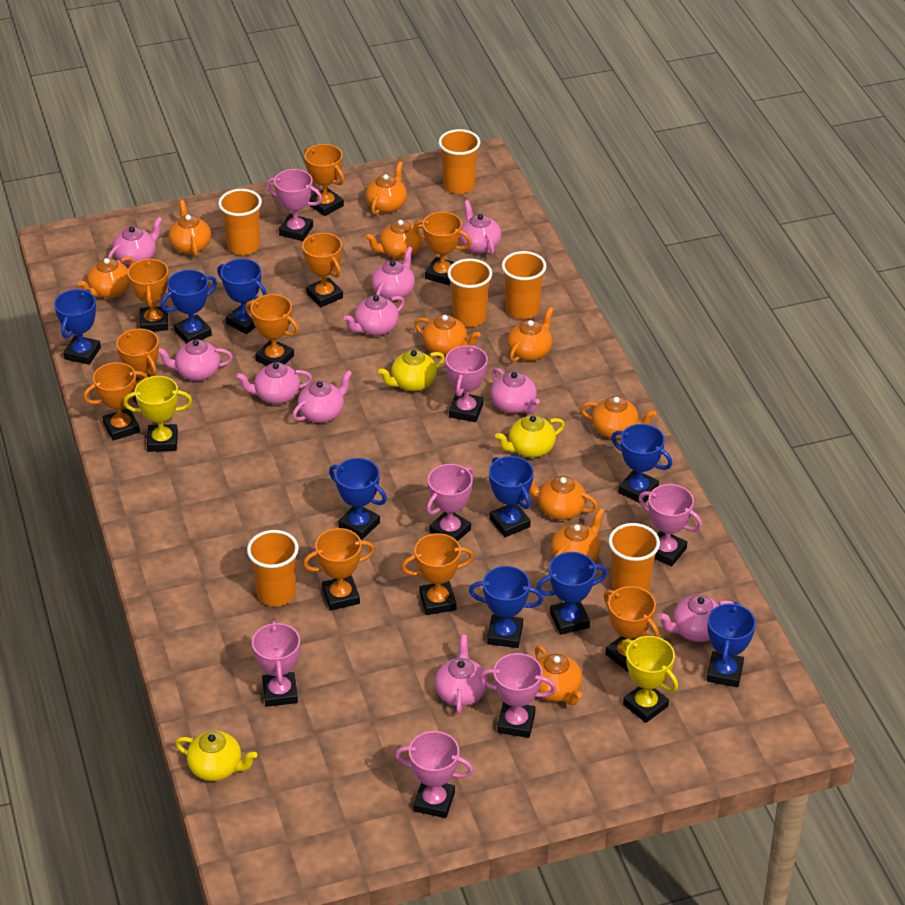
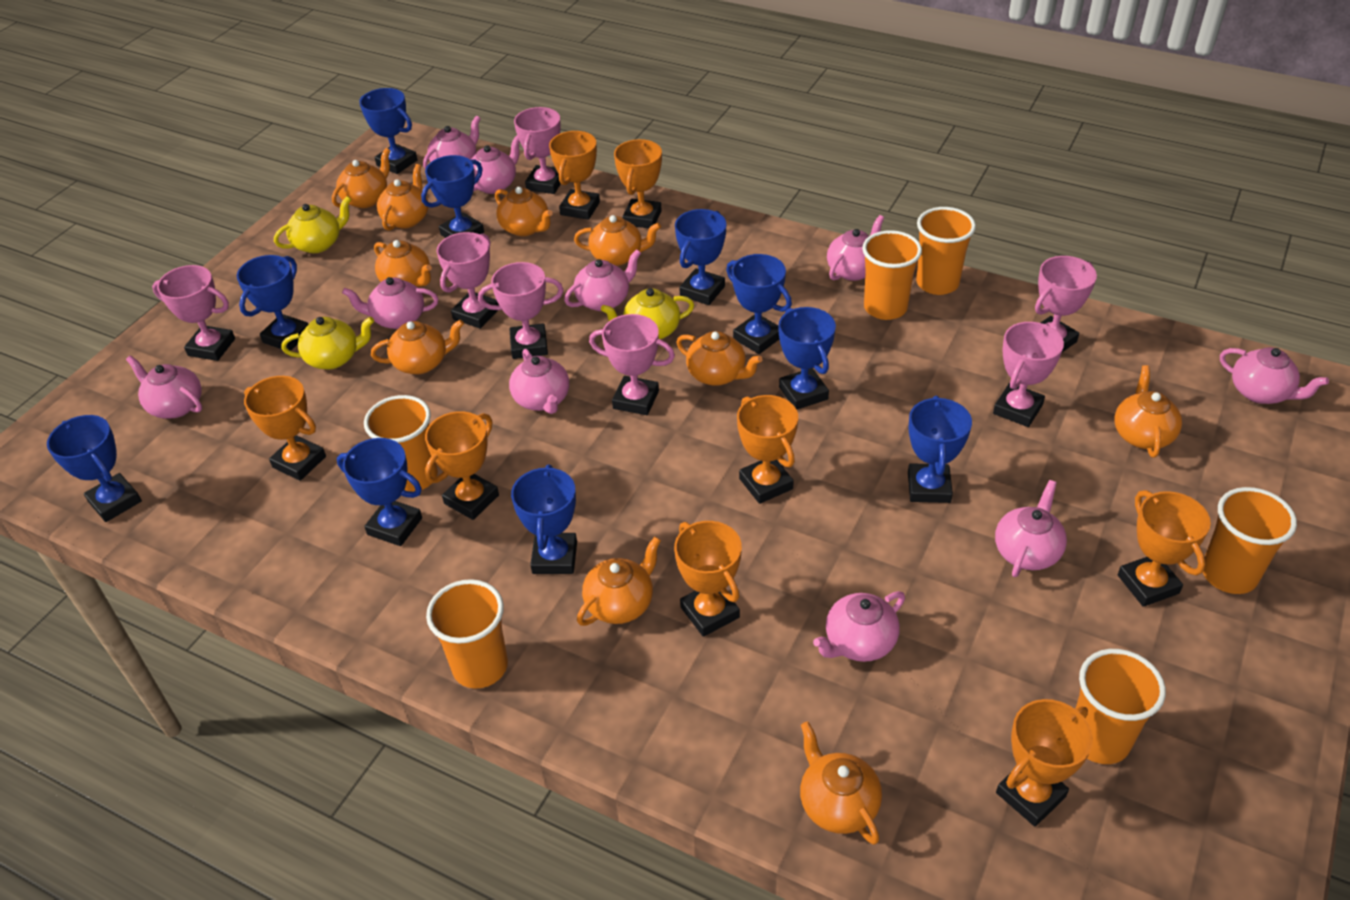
blue trophy: [54,289,101,365] [160,270,217,344] [217,259,267,334] [329,458,387,540] [469,566,544,648] [489,456,534,537] [536,552,607,635] [611,424,672,503] [707,602,756,687] = 9 -> [47,415,142,522] [237,255,309,351] [337,438,422,546] [359,88,417,174] [421,155,484,238] [511,464,577,574] [675,209,726,305] [726,254,792,354] [778,307,836,409] [908,396,972,503] = 10
orange trophy: [83,362,148,441] [116,329,159,405] [128,258,169,331] [245,294,299,366] [302,233,343,307] [303,528,375,610] [304,144,344,216] [401,533,474,615] [414,212,471,285] [603,586,659,672] = 10 -> [244,376,326,481] [425,411,499,520] [549,131,600,220] [614,139,662,228] [674,521,742,637] [737,395,798,504] [996,699,1093,826] [1118,490,1211,607] = 8
yellow trophy: [123,376,192,452] [621,636,678,723] = 2 -> none = 0

